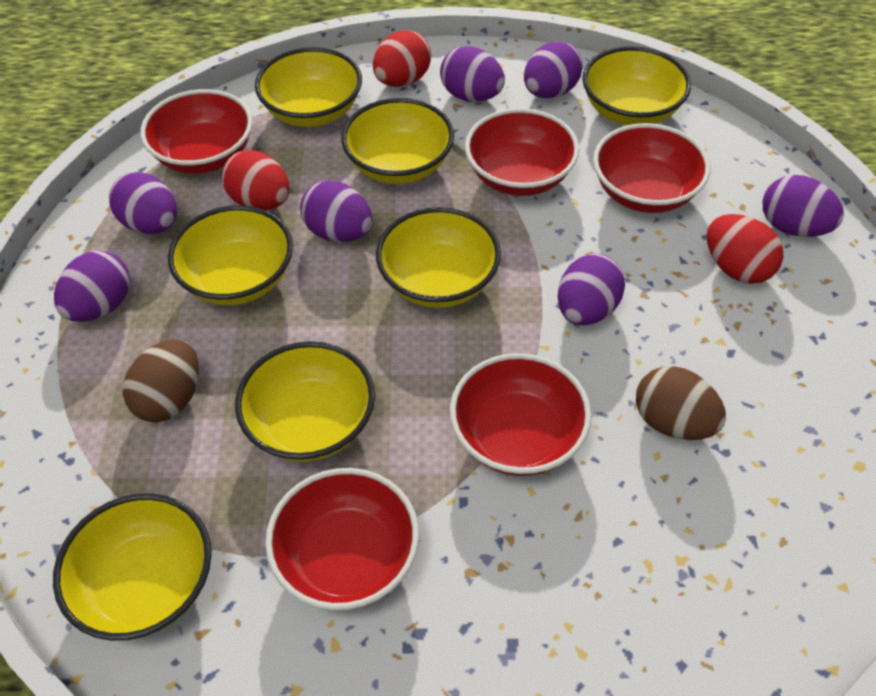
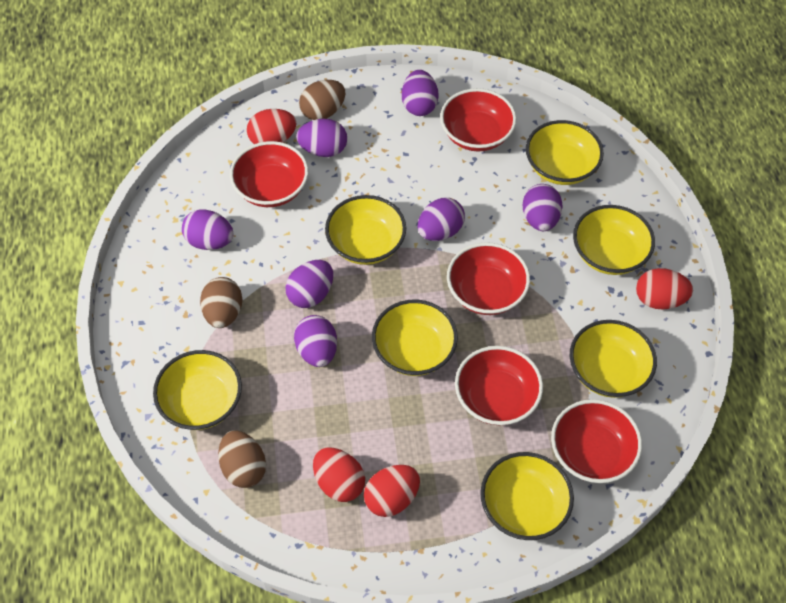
brown egg: [122,339,199,422] [636,366,726,440] = 2 -> [200,277,242,328] [218,431,266,488] [299,80,345,120] = 3
red egg: [222,150,289,210] [373,30,431,87] [706,214,783,284] = 3 -> [247,109,296,144] [313,447,365,502] [364,465,420,517] [636,268,693,310] = 4

